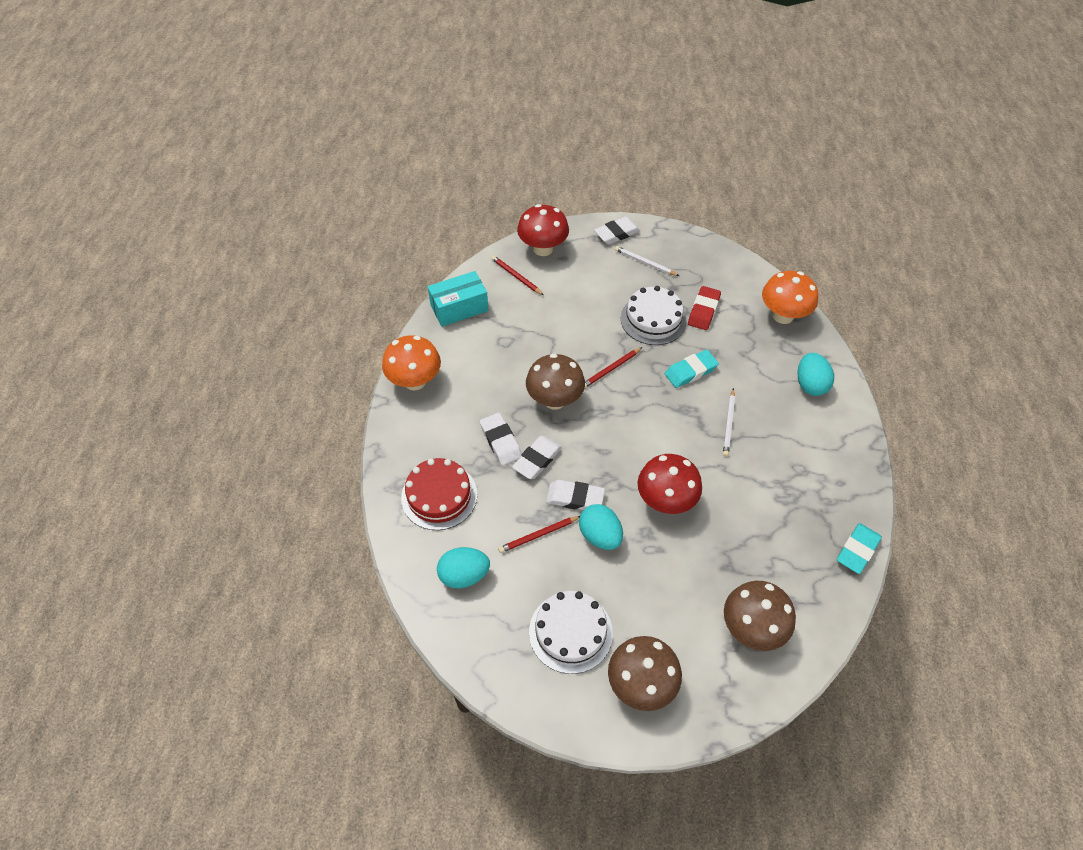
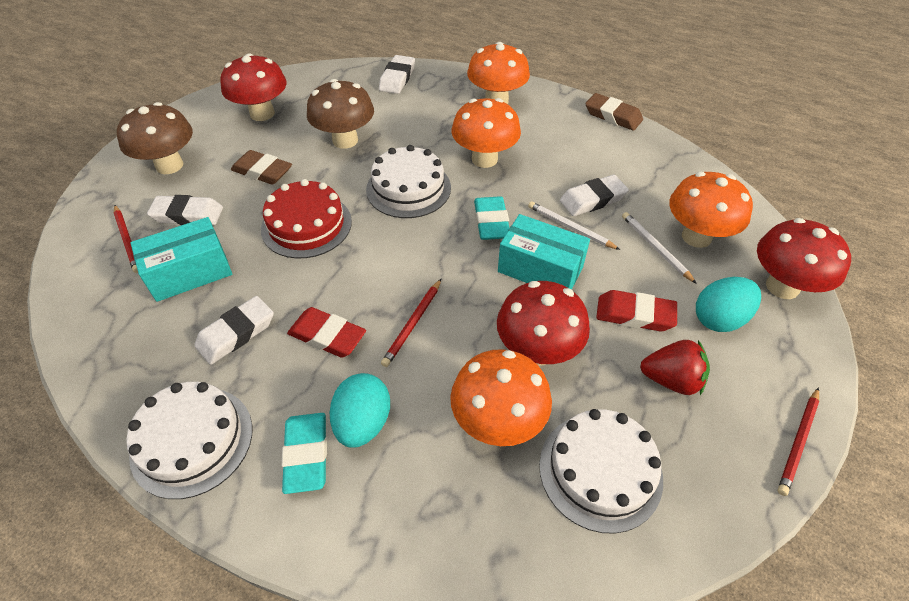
brown eraser: none = 0 -> [231,150,292,185] [585,93,643,131] = 2
brown mushroom: [526,354,585,410] [608,636,682,711] [724,581,796,651] = 3 -> [117,102,193,174] [307,79,374,149] = 2
orange mushroom: [382,335,441,391] [762,271,818,324] = 2 -> [450,349,552,446] [452,98,521,168] [467,42,530,104] [669,172,753,248] = 4
red eraser: [688,286,721,330] = 1 -> [287,307,366,358] [596,290,677,331] = 2
red mushroom: [517,204,569,256] [637,454,702,514] = 2 -> [220,53,287,121] [497,281,590,366] [757,218,851,299] = 3
red strawberry: none = 0 -> [640,340,710,395] = 1
turquoise box: [428,271,489,327] = 1 -> [130,217,232,302] [498,214,590,290] = 2
turquoise egg: [437,547,490,588] [579,504,623,550] [798,353,834,396] = 3 -> [330,373,390,448] [696,277,761,332] = 2
white cake: [529,591,613,674] [621,286,687,345] = 2 -> [126,382,252,499] [366,145,451,218] [539,409,663,534] = 3

